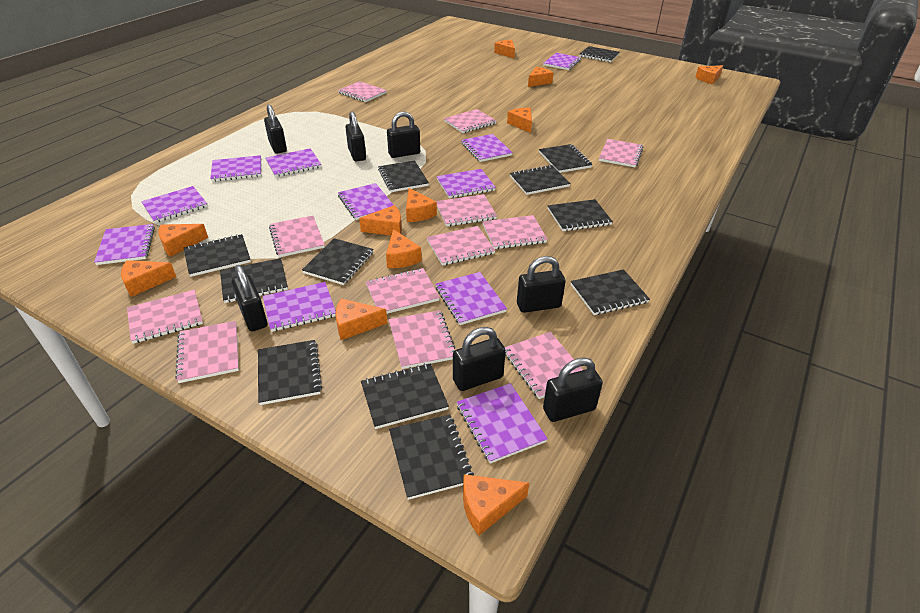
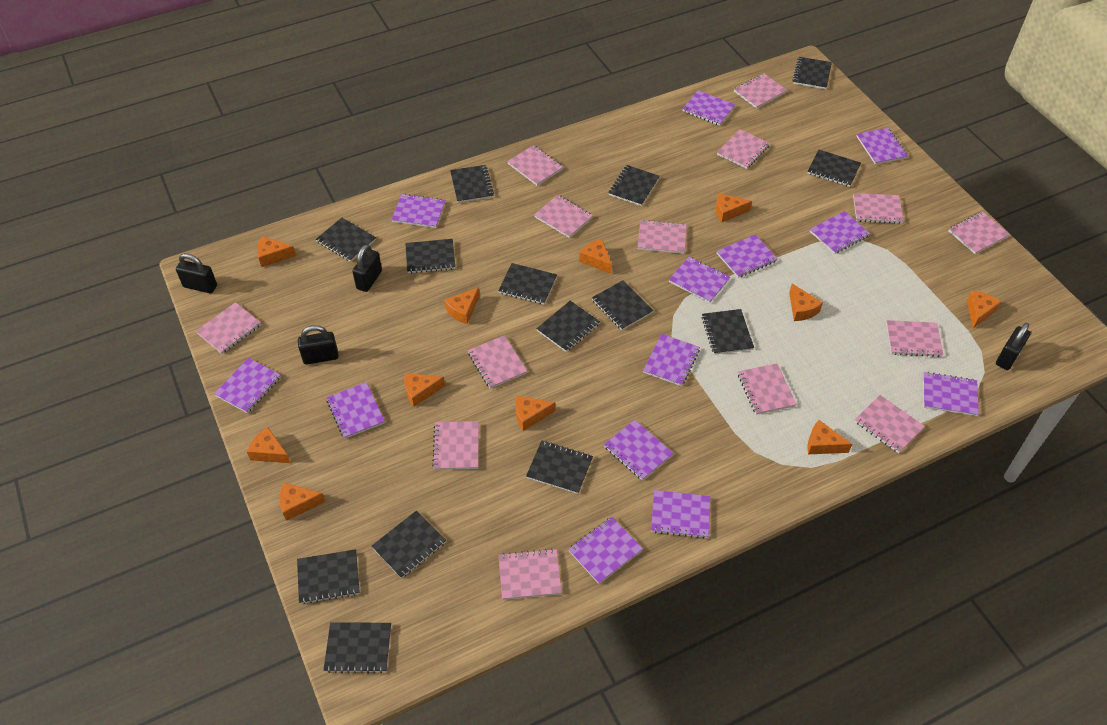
black notebook: [184,234,251,277] [220,258,288,303] [258,340,322,405] [302,238,373,285] [361,363,449,429] [378,160,429,192] [389,415,474,500] [510,165,571,195] [539,144,593,173] [548,199,613,231] [571,269,650,315] [579,46,620,62] = 12 -> [297,549,360,604] [316,218,376,262] [324,622,391,673] [372,511,446,578] [405,239,455,274] [450,165,494,203] [498,263,557,304] [526,441,593,494] [536,301,600,352] [592,280,653,330] [609,165,660,206] [702,309,754,355] [793,57,832,89] [808,150,861,187] = 14
black padlock: [232,265,267,331] [264,104,287,153] [345,111,366,161] [387,112,420,158] [453,327,506,391] [517,256,566,313] [543,357,603,422] = 7 -> [176,253,217,293] [298,325,338,365] [352,244,382,292] [996,323,1031,370] = 4
pink notebook: [127,290,203,344] [175,321,239,383] [269,216,325,257] [338,81,387,102] [366,268,440,314] [389,310,455,369] [427,226,496,266] [436,194,497,227] [444,109,496,133] [482,215,548,249] [505,332,583,399] [599,139,643,167] = 12 -> [196,302,261,354] [432,421,479,470] [468,335,527,389] [499,549,562,600] [507,145,563,186] [534,195,593,238] [637,220,687,254] [717,129,770,169] [734,73,787,109] [738,363,797,415] [853,193,904,224] [854,395,925,453] [886,320,943,357] [948,211,1010,254] = 14
purple notebook: [94,224,155,265] [141,186,208,223] [210,155,261,182] [263,282,336,332] [266,148,321,177] [338,183,393,220] [435,272,507,325] [437,169,496,198] [457,383,548,464] [461,134,513,162] [543,53,581,70] = 11 -> [214,358,281,413] [326,382,385,439] [391,194,445,228] [568,517,643,584] [604,420,673,480] [643,334,700,386] [651,490,710,539] [669,256,730,303] [682,90,735,126] [717,235,777,278] [810,211,870,254] [856,128,908,164] [923,372,979,416] = 13

